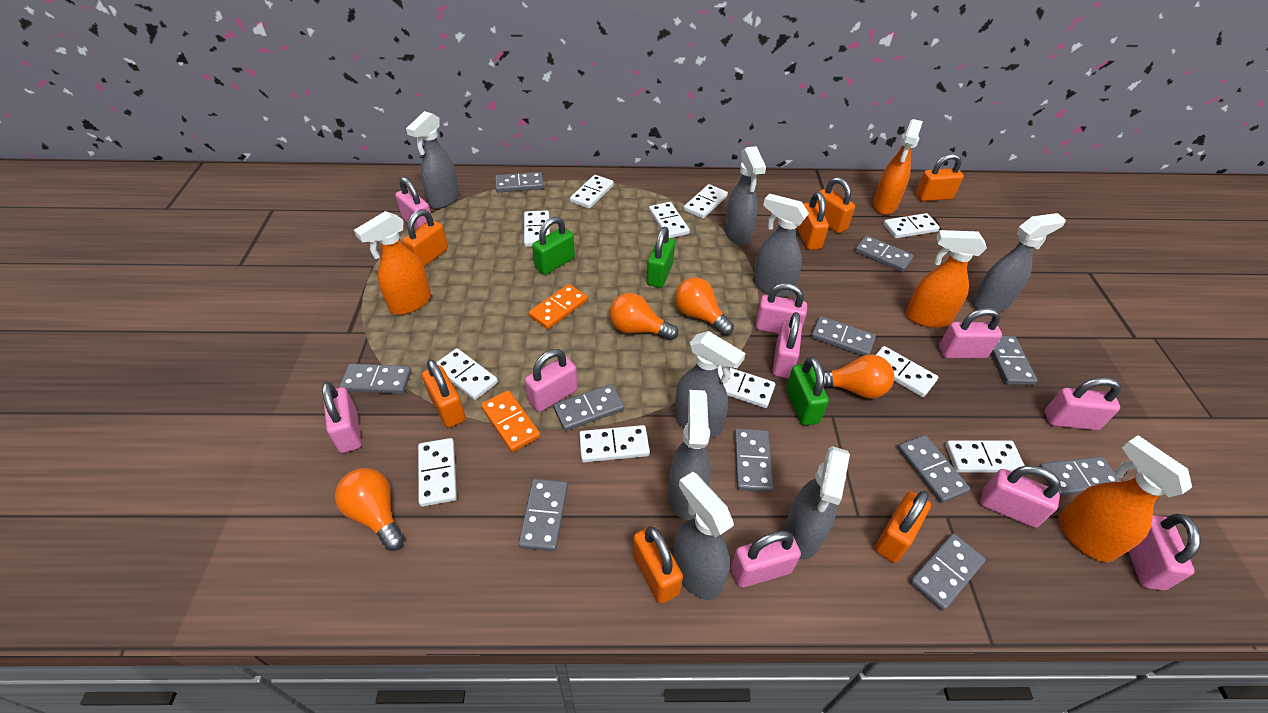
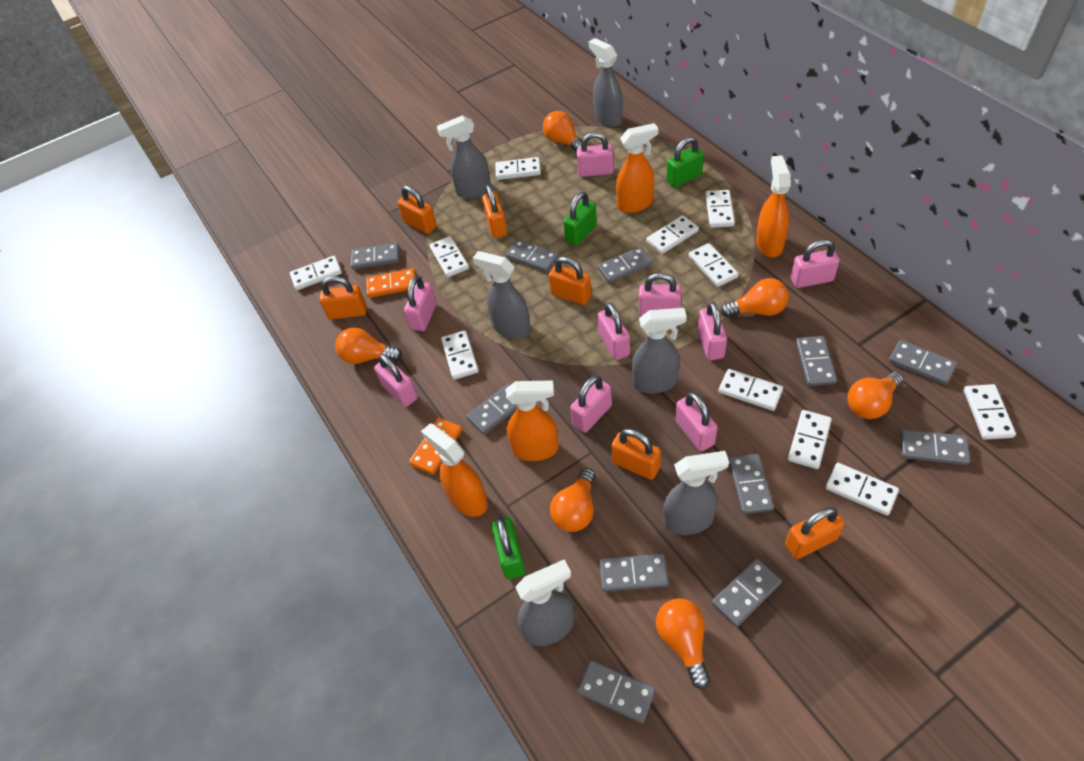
grey spray bottle: [406,111,459,209] [668,390,711,520] [673,472,734,600] [675,331,746,438] [724,146,766,246] [753,193,809,297] [784,446,850,560] [972,213,1066,312] = 8 -> [437,115,491,199] [473,251,531,338] [515,559,574,646] [589,38,623,127] [632,308,687,393] [664,451,729,535] = 6
orange light bulb: [335,468,405,551] [609,293,678,340] [675,277,734,335] [823,355,894,398] = 4 -> [335,327,402,364] [543,111,582,152] [550,468,596,532] [656,598,710,689] [721,278,789,317] [847,372,904,419] = 6
orange padlock: [402,209,448,267] [422,359,466,428] [633,526,683,604] [797,192,829,250] [816,177,855,233] [875,491,931,563] [916,153,964,201] = 7 -> [320,276,367,320] [397,186,437,234] [482,185,507,238] [549,257,592,305] [611,429,661,480] [785,507,845,559] = 6
pink padlock: [322,382,361,453] [395,177,431,229] [525,349,578,412] [731,530,801,588] [755,283,807,334] [773,312,802,378] [939,308,1002,358] [980,465,1061,528] [1045,377,1121,430] [1128,514,1201,590] = 10 -> [374,354,418,407] [404,276,437,331] [570,375,612,432] [577,132,614,177] [598,303,630,360] [639,273,682,316] [675,392,718,451] [698,302,727,360] [791,239,840,288] = 9

